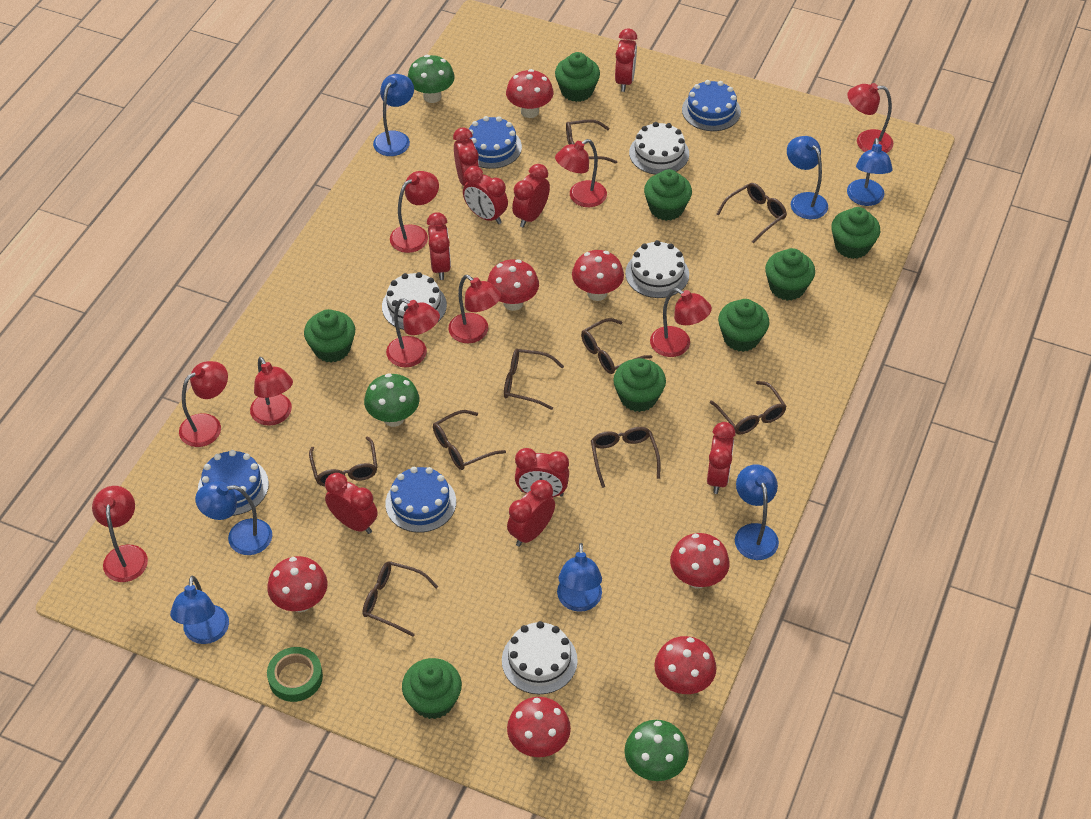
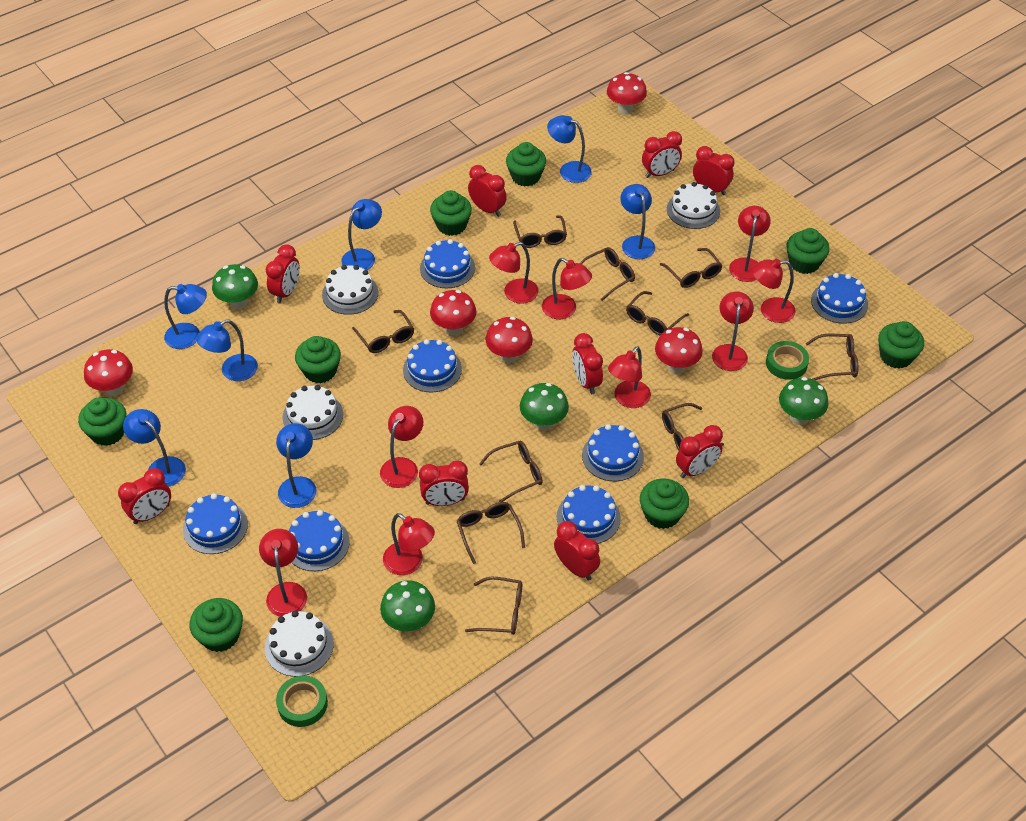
blue cake: [198,450,269,516] [385,467,456,533] [469,116,522,169] [682,80,741,131] = 4 -> [183,493,248,554] [289,510,350,571] [403,339,462,393] [420,239,475,288] [557,485,621,544] [582,424,644,481] [811,273,868,324] = 7
brown glasses: [309,436,378,486] [362,561,438,637] [433,410,506,470] [504,349,564,410] [566,119,617,164] [581,318,652,374] [591,427,661,488] [710,381,787,435] [716,183,787,243] = 9 -> [352,310,414,353] [457,502,525,564] [465,577,522,635] [479,441,543,502] [513,215,567,248] [580,247,635,301] [626,291,689,336] [660,248,722,288] [662,403,724,450] [806,334,858,380] = 10
green mushroom: [364,373,419,427] [408,55,455,103] [624,720,689,781] = 3 -> [212,264,258,309] [380,580,435,632] [520,383,569,430] [779,377,828,425] = 4
green tape: [267,647,323,702] = 1 -> [276,675,328,727] [766,341,809,380] = 2
red mushroom: [267,556,327,612] [487,259,539,311] [506,69,553,118] [507,697,571,757] [572,250,624,301] [654,636,717,694] [670,533,730,589] = 7 -> [84,349,133,396] [430,290,477,336] [486,317,533,363] [607,72,647,114] [655,327,703,374] = 5

